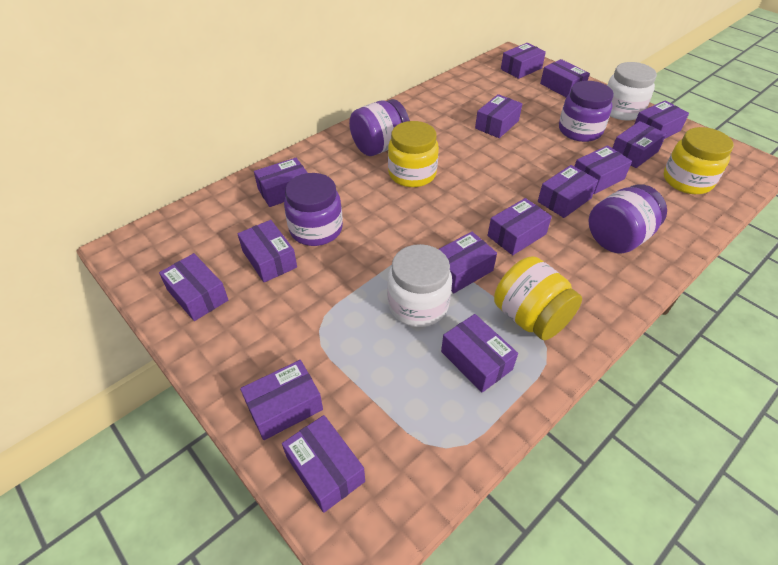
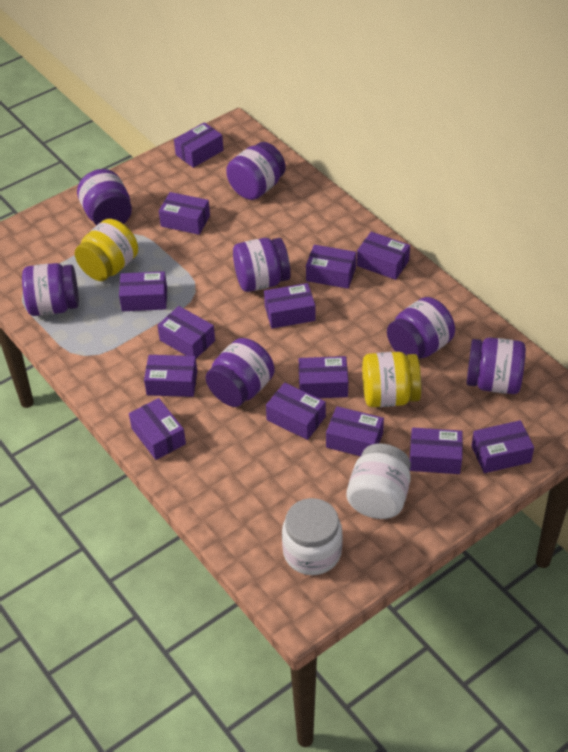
purple box: [159,253,229,321] [238,220,297,282] [240,360,323,440] [254,158,308,207] [282,415,365,513] [439,232,497,293] [441,314,518,393] [475,94,522,138] [487,198,552,255] [501,43,546,79] [538,165,598,218] [540,59,590,97] [574,145,632,194] [613,121,667,168] [634,100,689,138] = 15 -> [119,271,167,311] [129,398,186,460] [144,355,197,397] [158,306,215,359] [159,192,210,235] [174,122,223,168] [264,283,315,328] [266,382,326,440] [299,356,348,398] [306,245,356,289] [326,406,384,456] [357,232,410,280] [410,428,463,474] [471,420,534,473] = 14
purple jar: [284,173,343,246] [349,99,410,156] [559,81,614,142] [588,184,667,253] = 4 -> [22,263,79,316] [77,169,132,226] [206,338,275,407] [226,142,286,200] [233,238,291,292] [387,297,455,359] [466,338,526,394] = 7
yellow jar: [388,121,439,187] [494,256,582,340] [663,127,734,194] = 3 -> [75,219,138,281] [362,352,421,407] = 2

